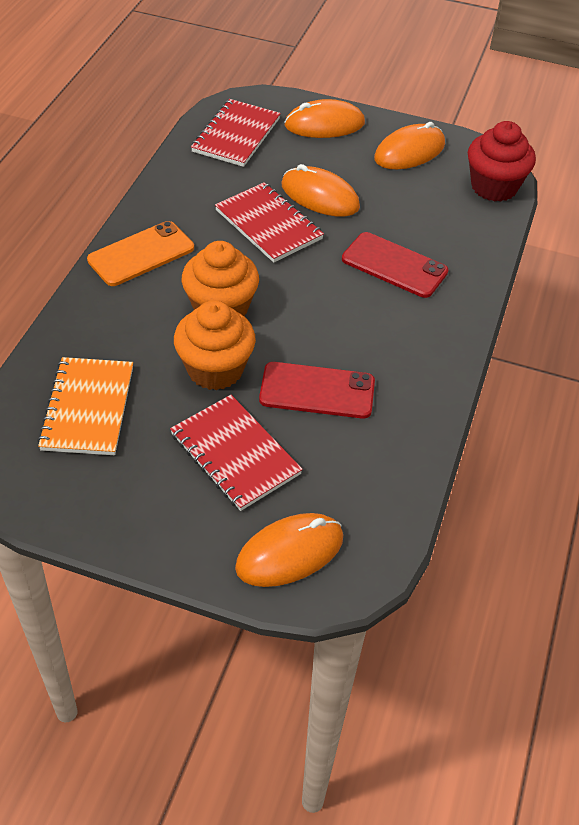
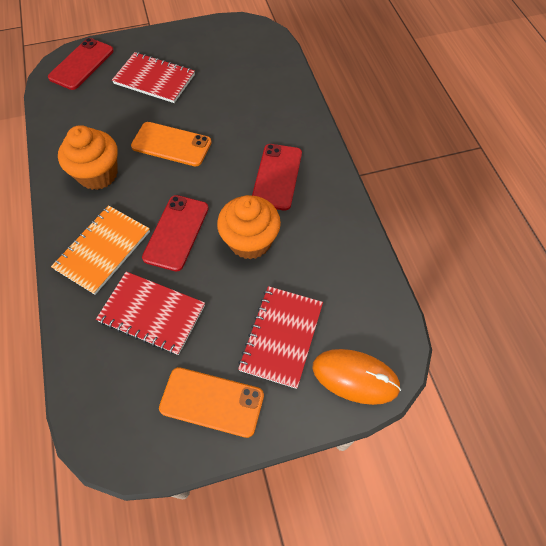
orange mouse: [235,513,343,587] [281,164,360,217] [284,99,365,138] [374,122,445,169] = 4 -> [313,349,401,405] = 1
orange phone: [87,221,194,286] = 1 -> [131,122,212,166] [159,367,264,438] = 2
red cupcake: [468,121,536,202] = 1 -> none = 0
red phone: [259,362,375,419] [342,232,448,298] = 2 -> [48,38,114,90] [142,195,209,272] [252,144,302,211] = 3

